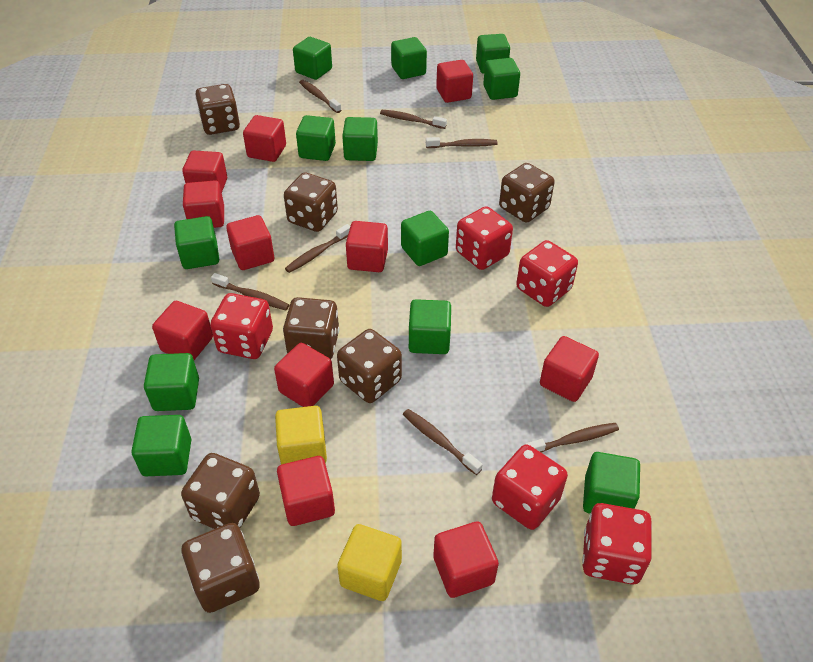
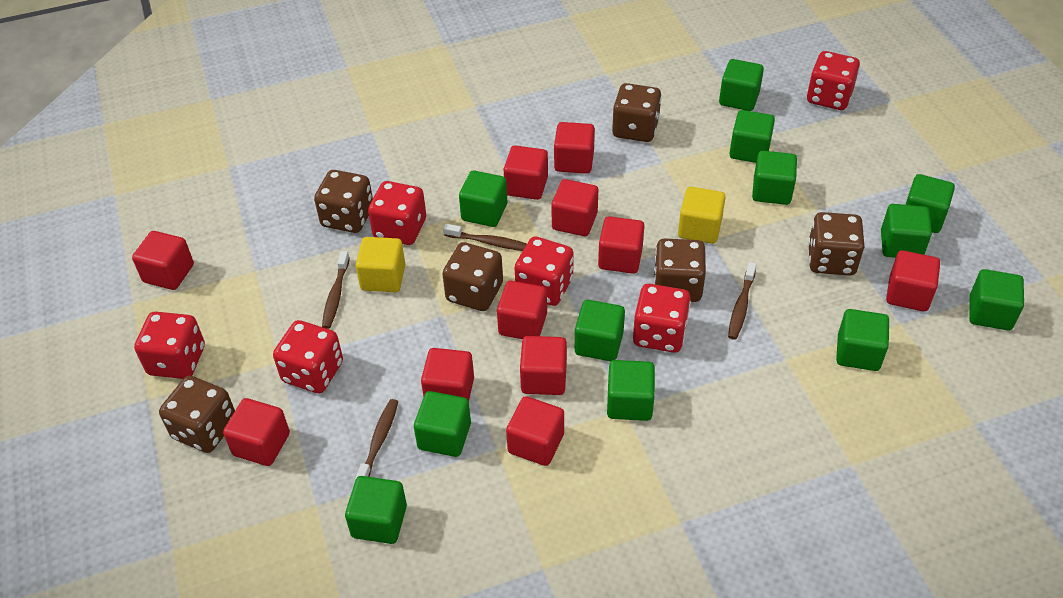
brown dice: [181,453,260,529] [182,523,260,613] [195,84,240,135] [283,297,339,359] [284,172,338,232] [337,329,402,403] [499,163,555,223] = 7 -> [159,376,235,453] [314,170,373,233] [442,242,503,311] [612,83,661,142] [654,238,706,302] [808,212,865,276] = 6
brown toothbrush: [211,273,289,311] [285,224,350,273] [299,80,341,113] [380,110,447,129] [403,409,483,475] [426,137,497,148] [525,423,619,453] = 7 -> [322,251,350,329] [355,399,398,480] [443,224,527,251] [728,262,757,340] = 4
red dice: [210,293,273,359] [456,206,513,270] [492,445,568,530] [516,240,578,307] [582,503,652,585] = 5 -> [134,312,205,379] [273,320,343,393] [368,181,426,245] [515,236,574,306] [633,284,691,353] [807,51,860,110] = 6

